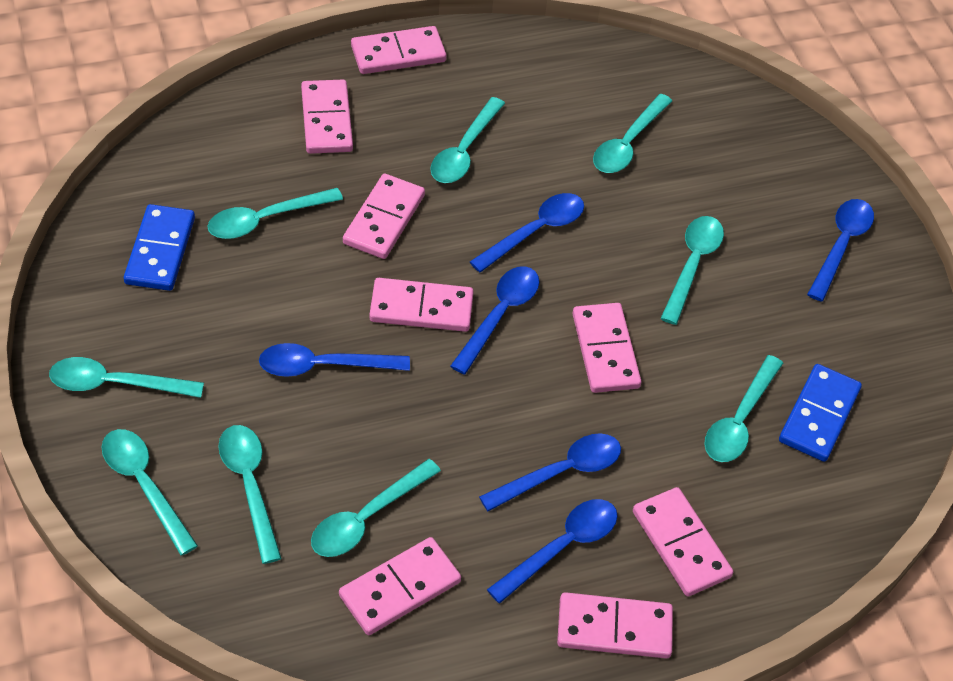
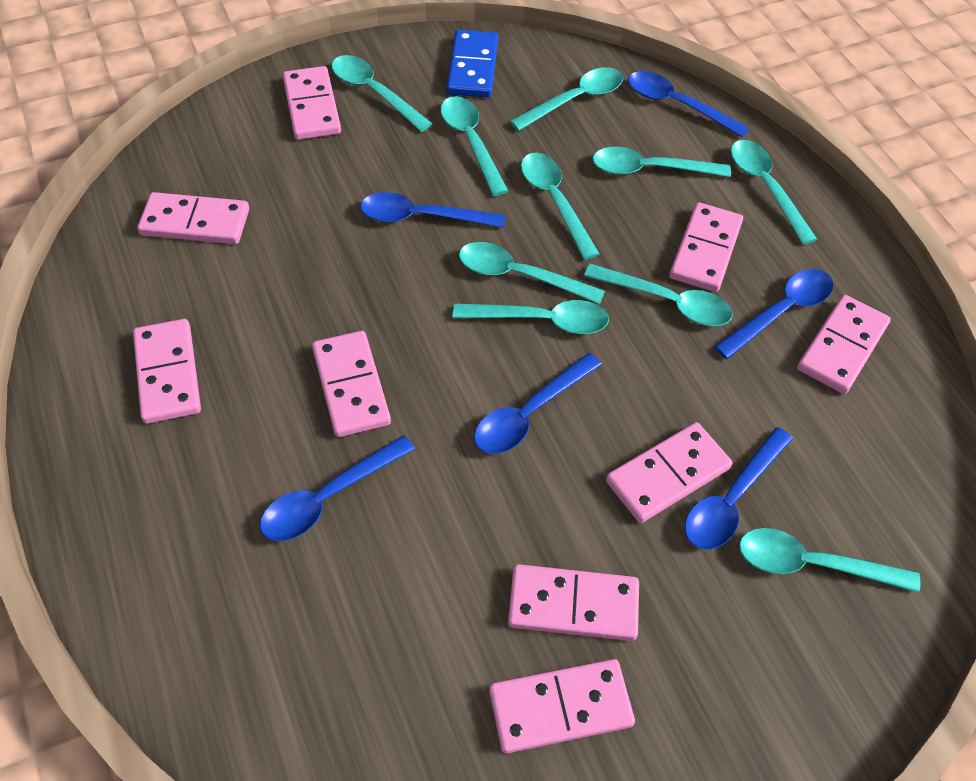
blue domino: [124,204,195,291] [779,364,862,462] = 2 -> [447,30,498,98] = 1
pink domino: [301,79,353,154] [339,537,461,635] [343,173,425,259] [351,26,446,74] [369,278,474,332] [557,592,673,659] [572,303,641,393] [633,487,733,597] = 8 -> [133,319,201,424] [138,192,249,244] [283,66,341,140] [312,331,391,437] [489,659,635,753] [508,564,639,641] [606,422,732,523] [669,202,743,292] [797,295,891,394] = 9
turquoise spoon: [49,357,204,398] [101,429,198,555] [207,188,343,239] [218,425,282,564] [311,459,441,557] [430,97,505,183] [593,94,672,173] [660,216,724,325] [704,355,783,462] = 9 -> [332,55,432,132] [441,96,508,196] [453,300,609,334] [459,242,605,304] [510,67,623,131] [521,153,600,260] [584,264,733,326] [592,147,731,177] [731,140,817,245] [739,528,921,593] = 10

